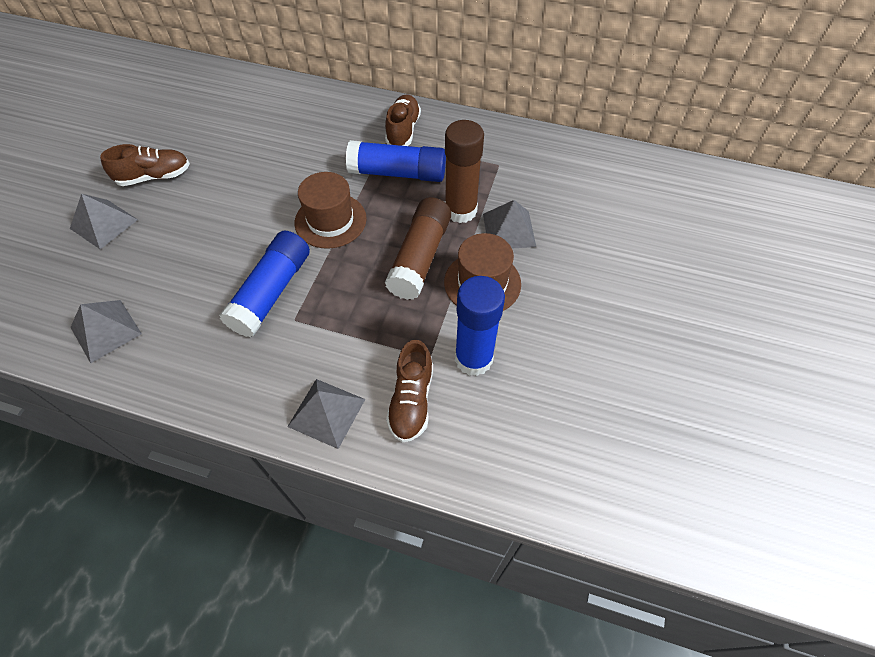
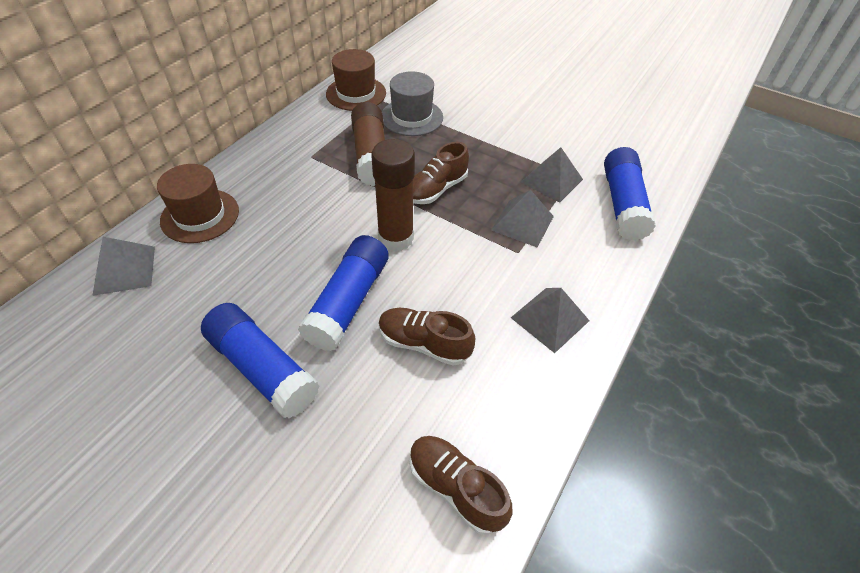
grey hat: none = 0 -> [382,71,443,136] = 1

